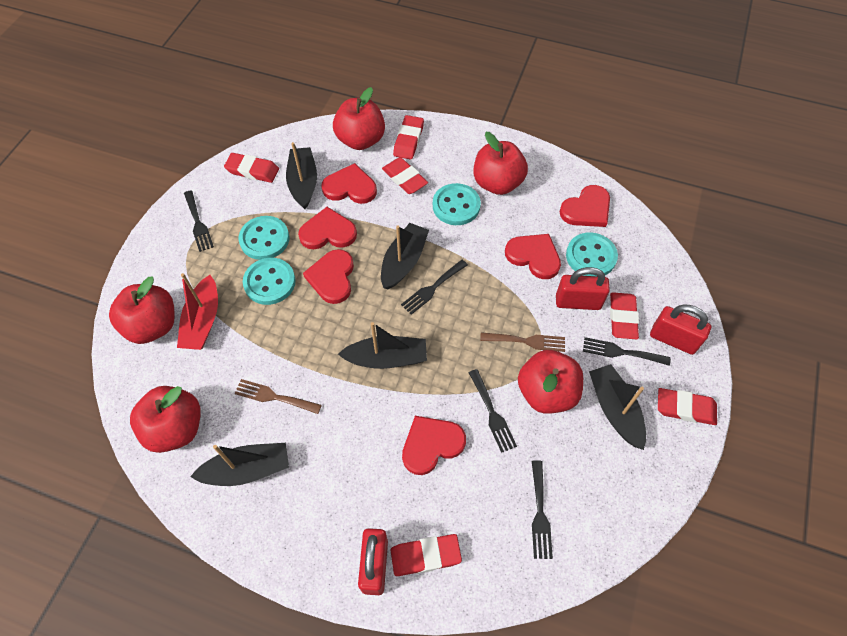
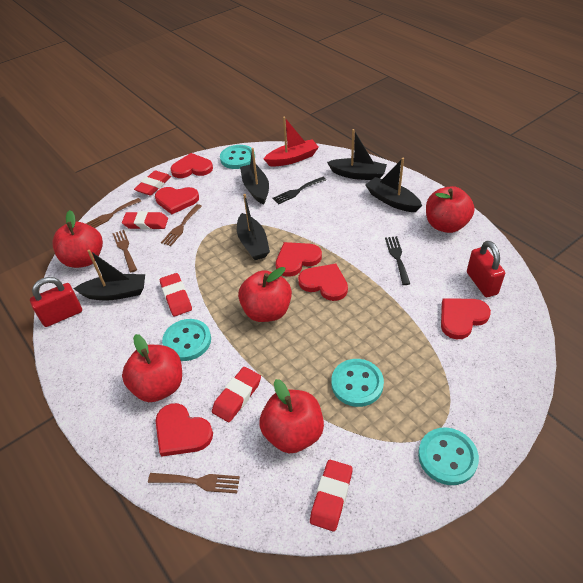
black fork: [184,190,214,252] [401,260,468,315] [469,369,517,453] [532,460,553,559] [583,337,671,366] = 5 -> [272,177,326,205] [385,236,410,285] = 2
brown fork: [234,379,322,414] [480,332,565,352] = 2 -> [86,198,141,228] [112,230,137,273] [148,473,240,493] [161,204,202,246] = 4
red eraser: [224,153,279,183] [382,157,428,194] [390,534,462,576] [393,115,424,160] [610,292,639,339] [658,388,717,425] = 6 -> [122,211,168,230] [134,171,171,196] [160,273,192,316] [212,367,261,422] [310,460,353,532] = 5
red padlock: [358,528,388,595] [556,267,610,310] [650,305,711,355] = 3 -> [30,277,82,327] [467,241,505,297] = 2

